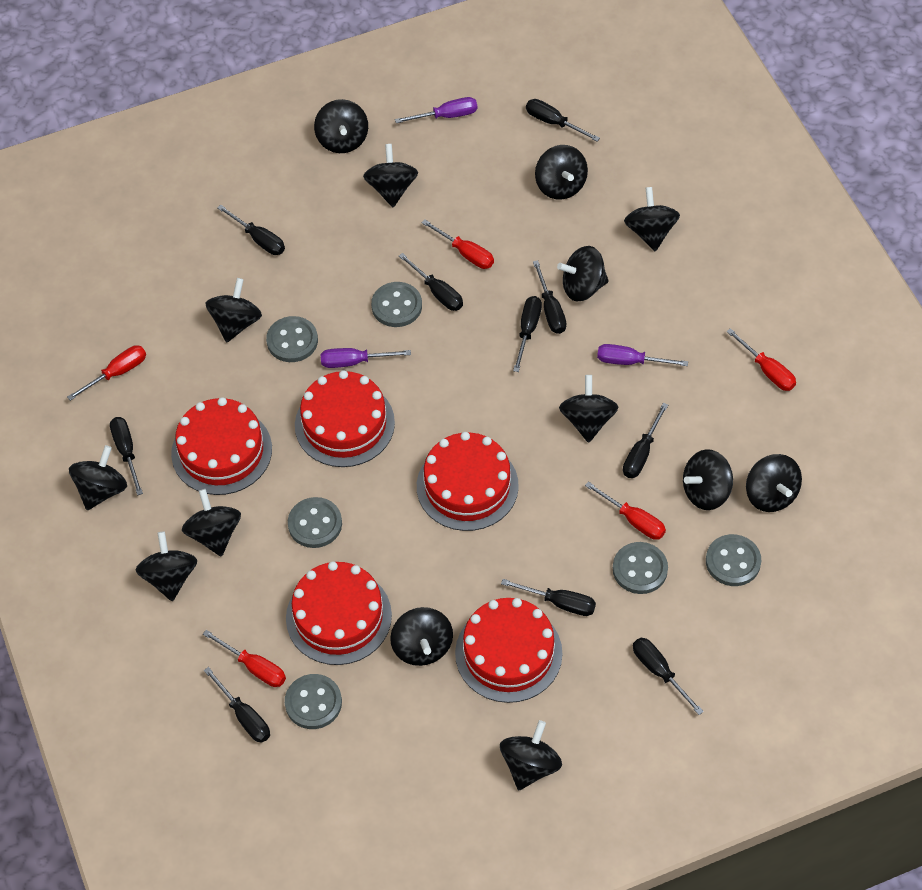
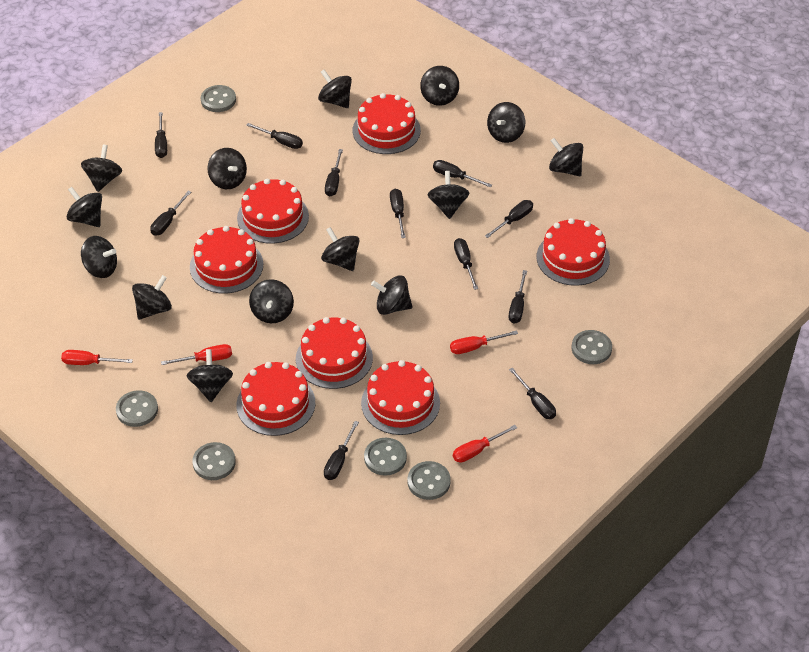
black screwdriver: [110,417,143,495] [204,667,270,743] [217,205,285,255] [399,253,463,311] [501,579,596,616] [513,296,542,372] [526,99,600,141] [533,260,566,334] [623,403,668,478] [633,638,704,715] = 10 -> [150,191,191,236] [155,112,167,158] [246,123,303,149] [324,421,359,480] [325,149,343,196] [390,189,406,238] [433,160,492,188] [454,238,478,290] [485,200,533,238] [508,270,527,324] [509,368,556,419] = 11
purple screwdriver: [321,348,411,368] [395,97,477,123] [597,344,688,366] = 3 -> none = 0
red cake: [171,397,272,495] [286,561,392,665] [295,370,395,467] [417,432,519,531] [455,598,562,703] = 5 -> [190,226,263,293] [236,362,316,436] [237,179,309,244] [296,317,373,389] [353,93,421,154] [361,360,440,435] [537,218,610,286] = 7
red screwdriver: [67,345,146,401] [203,630,286,687] [422,220,494,269] [585,481,666,540] [726,328,796,391] = 5 -> [61,350,133,365] [161,344,232,365] [450,330,518,354] [453,425,517,463] = 4

